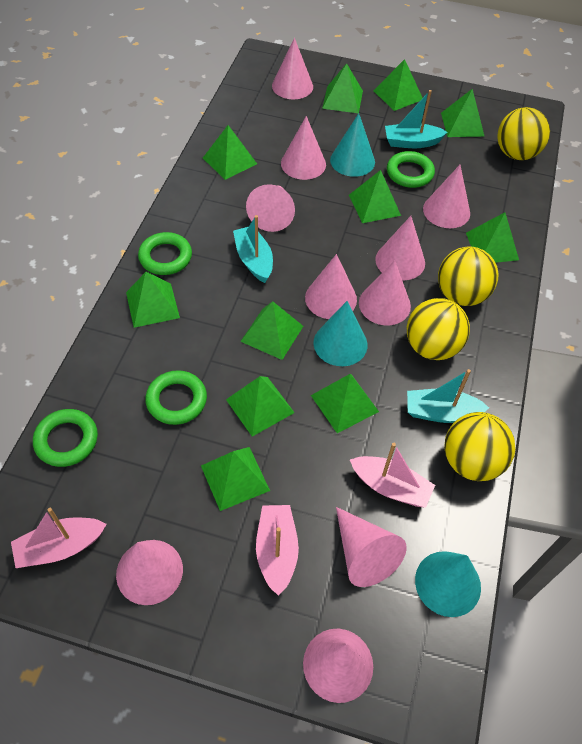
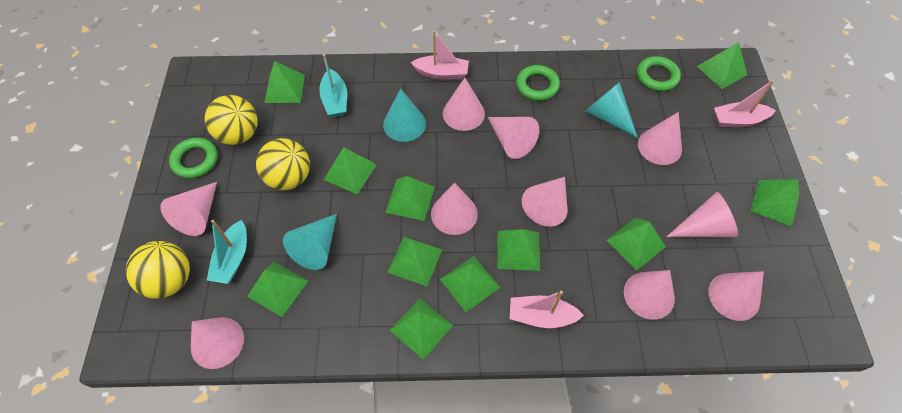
green ring: [33,409,98,467] [138,232,192,275] [145,370,207,425] [387,151,435,188] = 4 -> [169,137,218,178] [516,65,560,101] [637,56,681,91] = 3
turquoise boat: [233,215,273,283] [385,90,448,148] [407,369,489,423] = 3 -> [207,220,247,284] [319,54,347,117] = 2
yellow ball: [407,298,470,360] [438,247,499,306] [444,412,515,481] [497,107,550,160] = 4 -> [126,241,190,299] [205,95,258,145] [256,138,310,190] = 3

